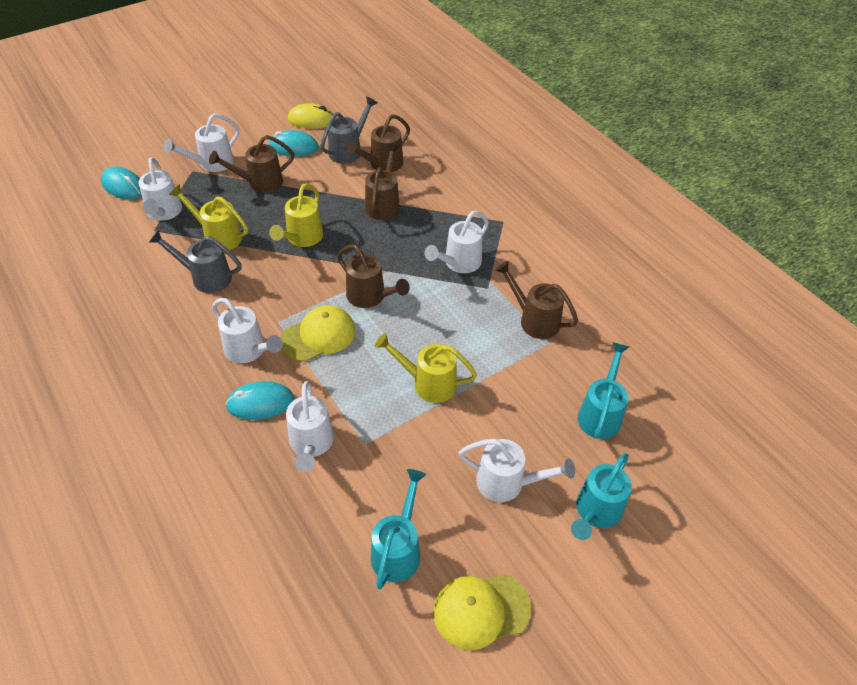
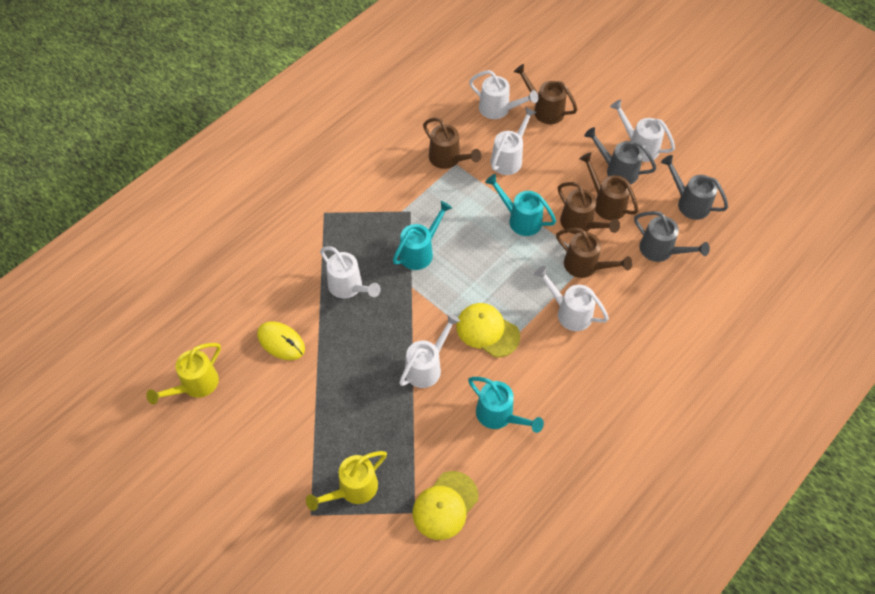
grey watering can: [149,230,242,293] [320,96,377,164] = 2 -> [584,127,657,185] [634,211,710,262] [661,155,728,220] = 3
turquoise mouse: [101,167,142,199] [225,381,294,420] [268,130,318,156] = 3 -> none = 0
yellow watering can: [169,184,248,250] [269,183,323,247] [375,333,477,403] = 3 -> [146,343,221,404] [306,451,387,511] = 2

